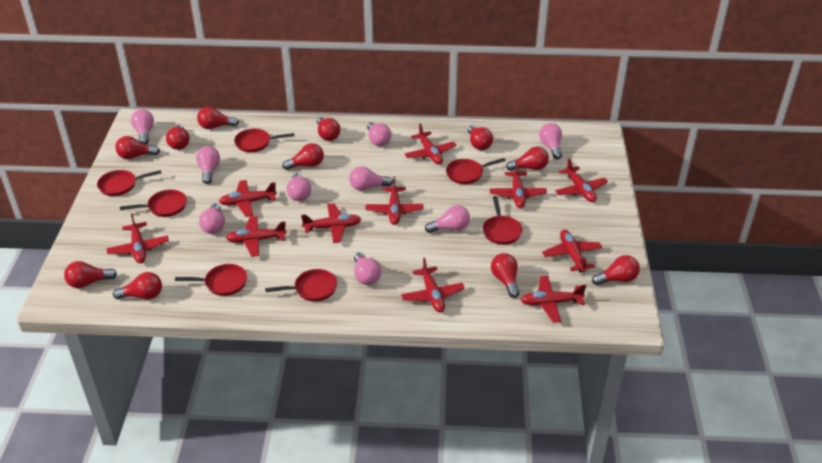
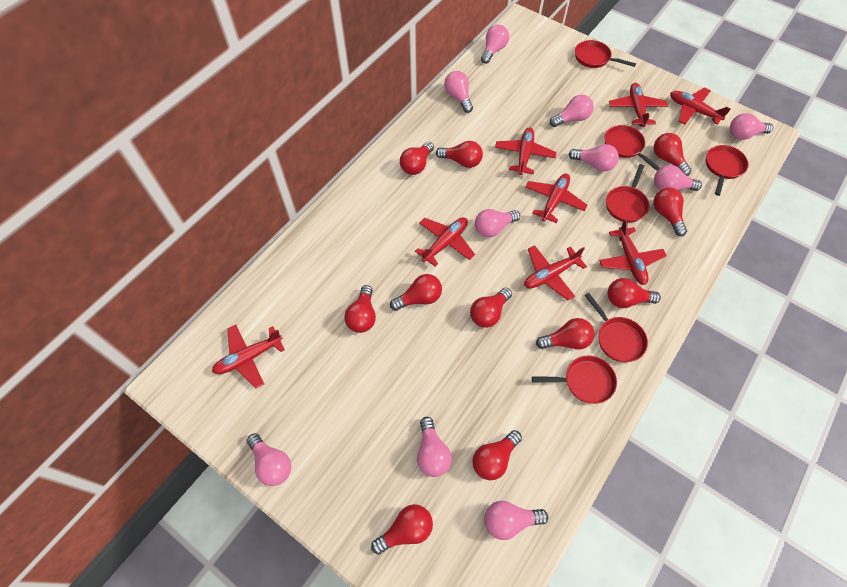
pink light bulb: [131,109,154,144] [196,146,220,184] [199,203,225,234] [287,173,311,201] [349,166,393,191] [354,252,381,285] [367,122,391,146] [425,205,470,233] [539,123,562,159] = 9 -> [247,433,291,486] [417,417,452,477] [444,71,473,113] [475,209,520,238] [481,24,509,64] [484,501,548,540] [550,94,594,127] [569,144,619,172] [654,165,702,191] [730,113,773,140] = 10
red pan: [97,170,161,196] [120,189,187,217] [175,264,247,296] [234,129,294,152] [265,269,337,301] [446,158,506,184] [483,196,522,245] = 7 -> [532,355,617,404] [575,40,636,68] [584,293,648,362] [604,125,660,171] [606,164,649,222] [706,145,749,196] = 6
red plane: [107,214,169,263] [219,180,277,217] [226,216,287,257] [301,204,361,243] [366,177,423,225] [401,257,465,313] [405,124,457,165] [490,161,547,208] [521,276,586,323] [542,230,602,272] [555,158,608,202] = 11 -> [212,325,285,389] [415,217,475,267] [495,128,556,175] [524,245,587,301] [525,174,588,223] [599,219,667,285] [609,83,668,127] [670,87,731,125] = 8

